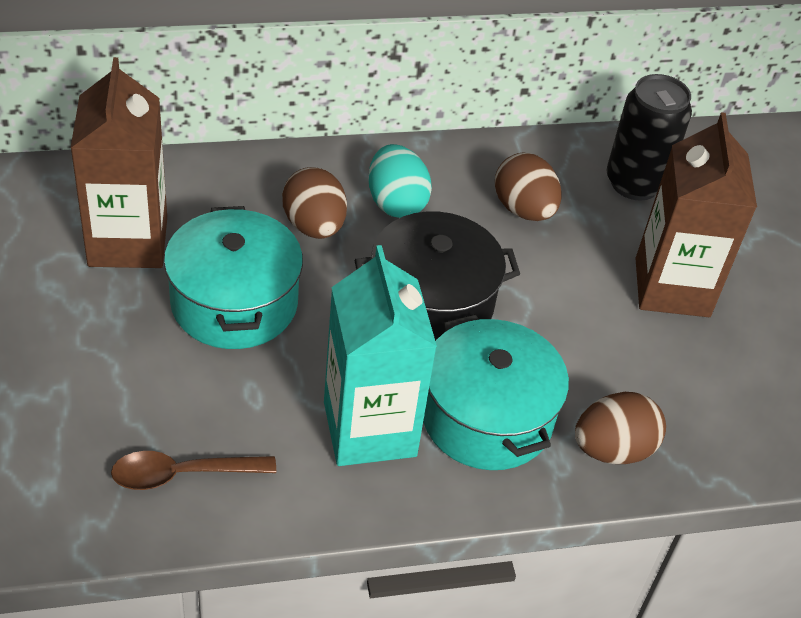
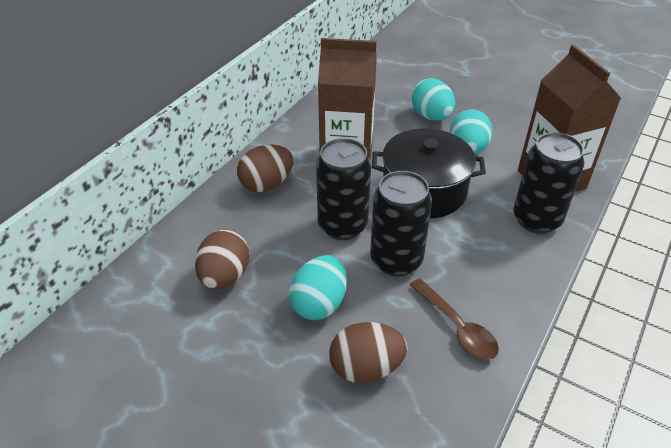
black can: [606,74,692,201] = 1 -> [316,138,371,240] [370,171,432,277] [513,132,584,234] = 3
turquoise carton: [324,245,437,466] = 1 -> none = 0
turquoise egg: [368,144,432,218] = 1 -> [289,255,347,320] [411,78,455,121] [450,110,492,155] = 3
turquoise pot: [164,206,303,349] [423,314,569,470] = 2 -> none = 0

